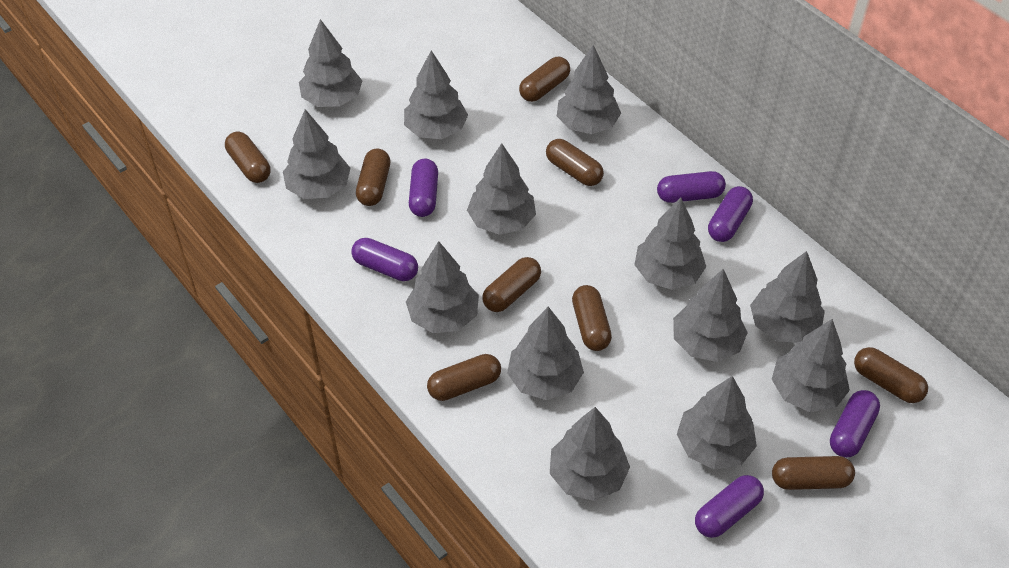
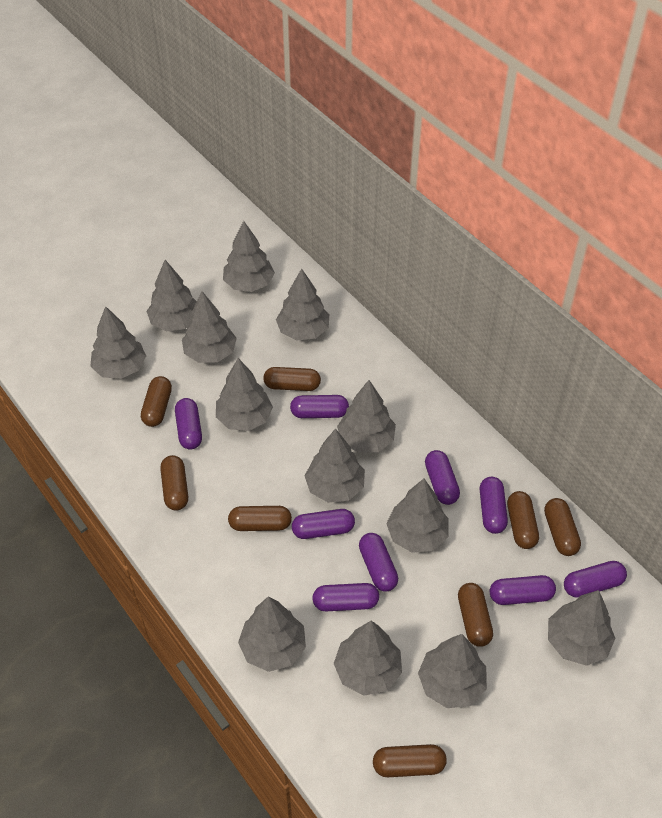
brown capsule: [225,131,271,183] [356,149,390,206] [427,354,501,401] [482,257,541,312] [519,57,570,102] [546,139,604,186] [572,285,612,351] [772,456,855,490] [854,347,928,403] = 9 -> [141,376,172,427] [160,455,188,511] [228,506,292,531] [263,367,321,391] [373,744,447,777] [458,583,493,647] [507,491,539,549] [544,498,581,556] = 8
purple capsule: [351,238,418,281] [409,159,438,217] [657,171,726,203] [695,475,764,538] [708,186,753,242] [830,390,880,457] = 6 -> [175,398,202,450] [290,395,349,418] [292,509,355,539] [312,583,379,611] [359,533,398,592] [425,450,460,505] [480,477,508,534] [490,575,556,605] [564,561,627,598] = 9

